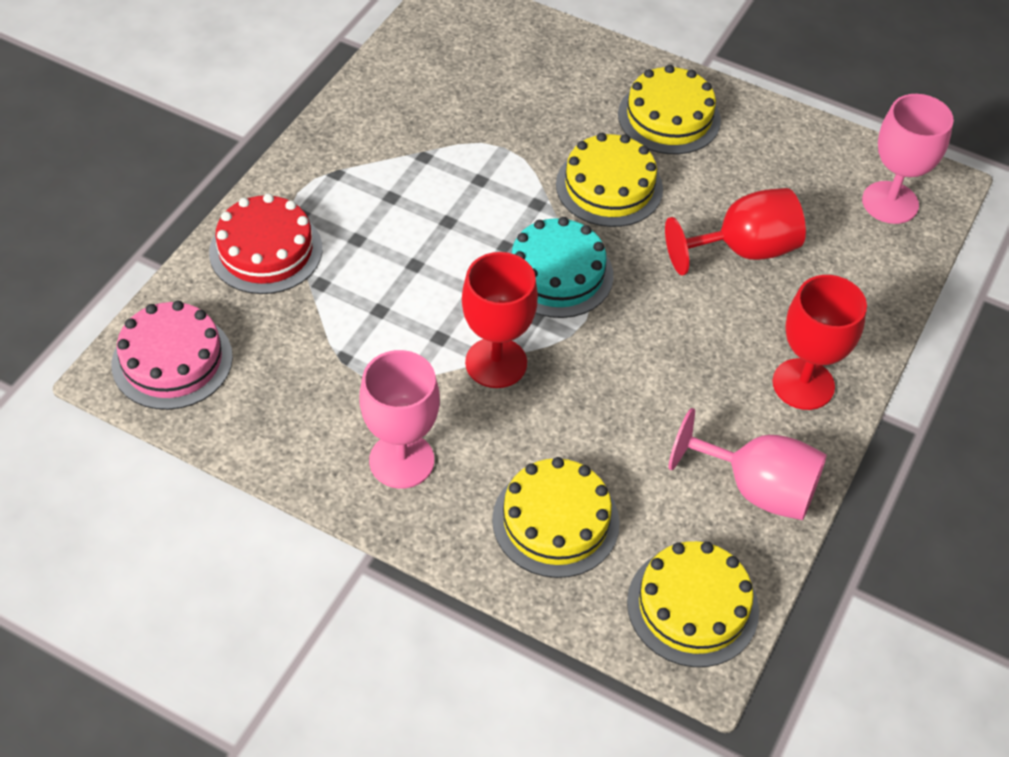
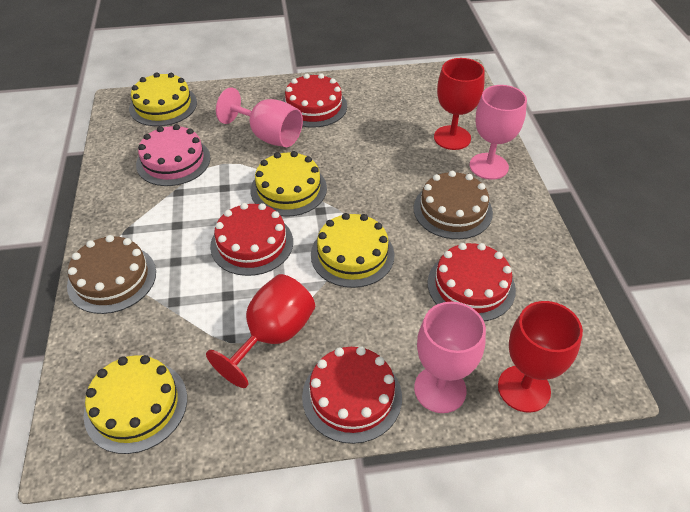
brown cake: none = 0 -> [67,235,156,314] [414,171,493,239] = 2
red cake: [209,193,322,294] = 1 -> [210,203,293,276] [282,73,347,128] [302,346,402,444] [428,243,516,321] = 4
turquoise cake: [507,217,613,318] = 1 -> none = 0

